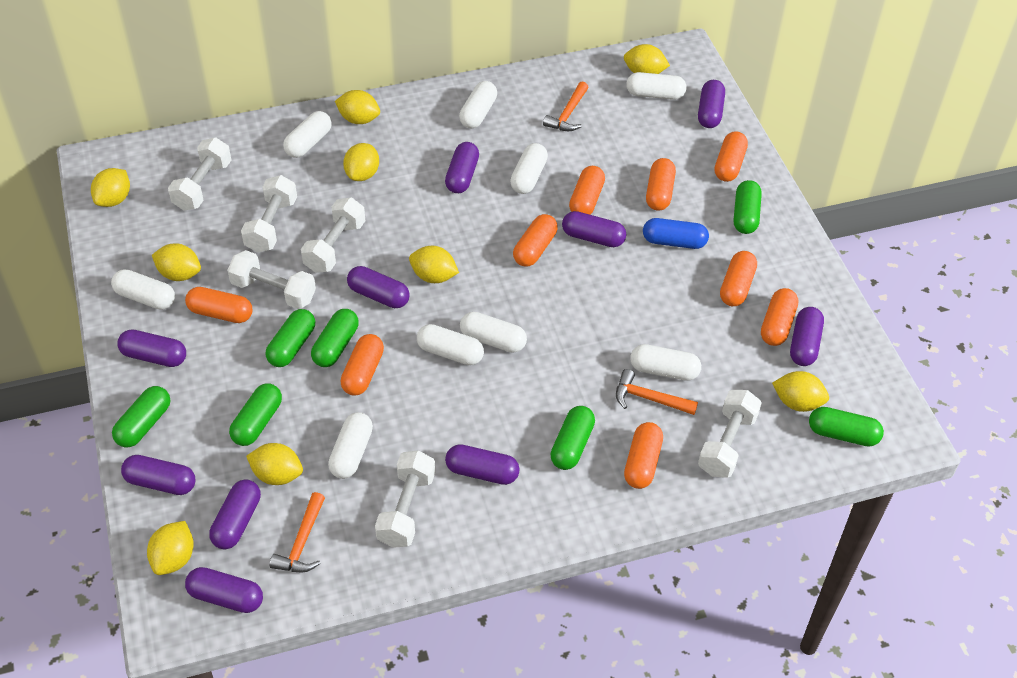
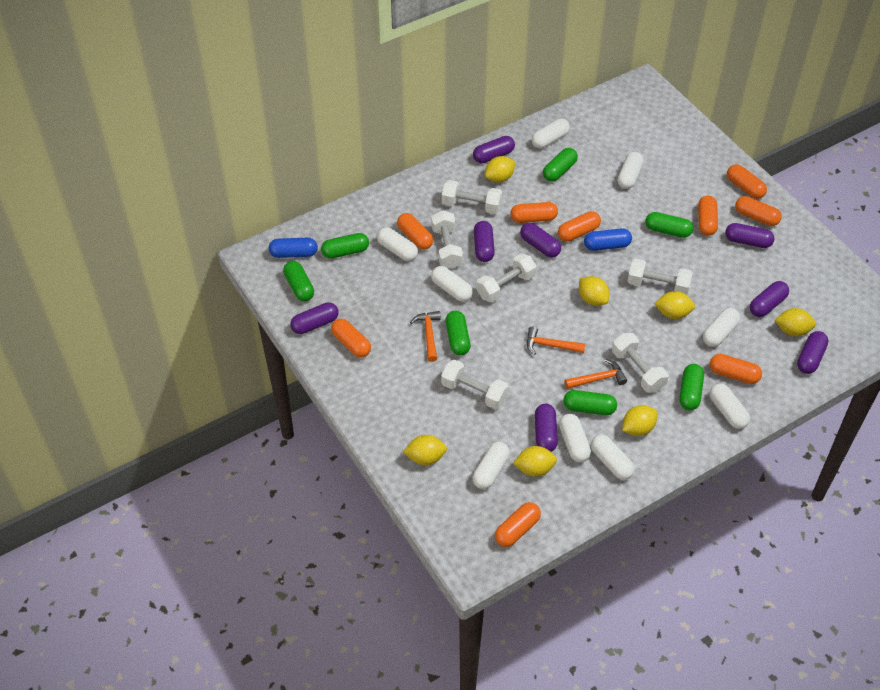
blue capsule: [643,218,709,249] = 1 -> [269,238,318,258] [584,228,632,251] = 2
purple capsule: [117,329,186,367] [121,455,195,495] [185,567,263,613] [209,479,261,549] [347,266,410,308] [445,142,479,193] [445,444,520,485] [562,211,626,247] [698,80,725,128] [790,307,824,366] = 10 -> [290,302,339,334] [473,136,515,163] [474,221,495,262] [520,223,561,258] [535,404,558,452] [725,223,774,248] [750,281,789,317] [797,331,829,374] = 8
yellow lemon: [91,168,130,207] [147,521,194,575] [152,243,201,281] [246,443,303,485] [335,90,380,124] [343,143,379,181] [409,246,459,283] [624,44,670,74] [772,371,829,412] = 9 -> [403,435,447,465] [485,156,515,183] [513,446,557,477] [579,276,609,306] [622,405,657,436] [654,291,695,319] [775,308,816,336] = 7

